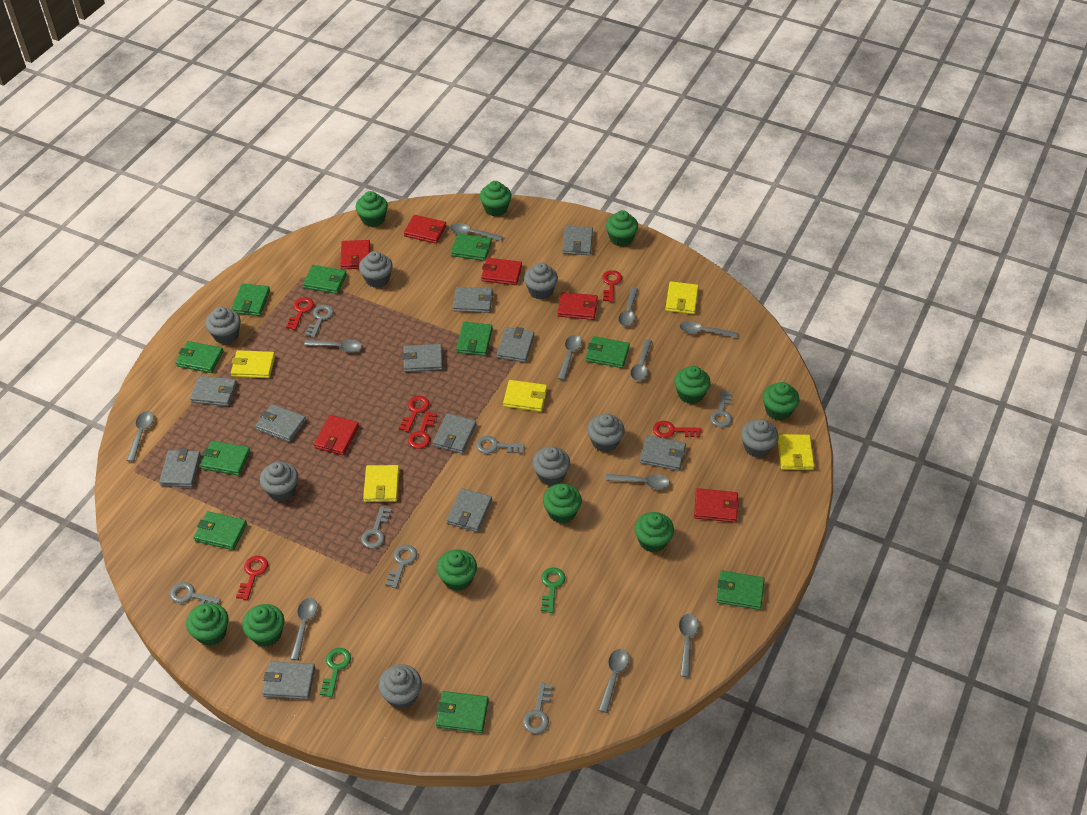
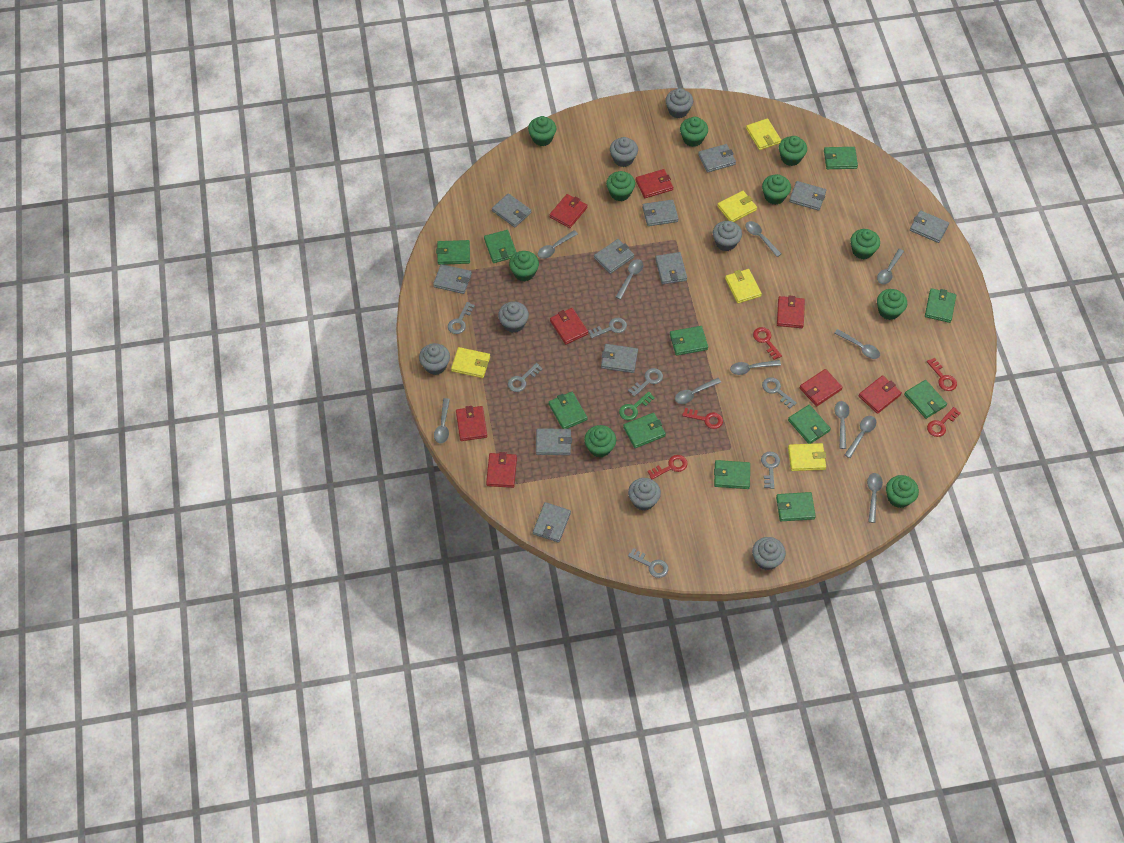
green key: [320,648,351,697] [541,567,565,613] = 2 -> [619,392,655,420] = 1
green wallet: [175,341,223,373] [194,511,247,550] [200,441,250,476] [231,283,270,316] [303,265,347,294] [436,691,489,733] [451,233,492,261] [456,322,493,356] [586,336,630,368] [717,570,765,610] = 10 -> [436,240,470,265] [484,230,517,263] [549,392,588,429] [623,413,666,448] [670,326,708,356] [714,460,750,489] [776,492,816,521] [788,405,831,444] [824,147,858,169] [904,380,947,419] [925,288,956,323] = 11
grey cupcake: [205,307,241,344] [260,462,298,501] [359,251,393,288] [378,664,422,709] [524,263,558,300] [532,446,570,486] [587,413,625,452] [741,419,779,458] = 8 -> [419,343,450,375] [498,302,529,333] [610,137,638,167] [628,478,661,511] [665,88,693,118] [713,221,742,251] [752,537,786,570] = 7
red key: [236,556,268,600] [286,297,314,330] [399,396,429,432] [408,411,437,449] [602,270,622,302] [653,421,701,438] = 6 -> [647,455,687,479] [682,408,723,429] [753,327,782,360] [927,358,957,391] [927,407,961,437] = 5
red wallet: [314,415,359,455] [340,240,370,269] [404,215,446,244] [481,258,522,285] [558,292,598,320] [694,488,739,523] = 6 -> [456,406,487,441] [486,452,517,488] [550,194,587,228] [550,308,588,345] [636,169,674,198] [777,296,805,328] [800,369,843,406] [859,375,902,414] = 8

